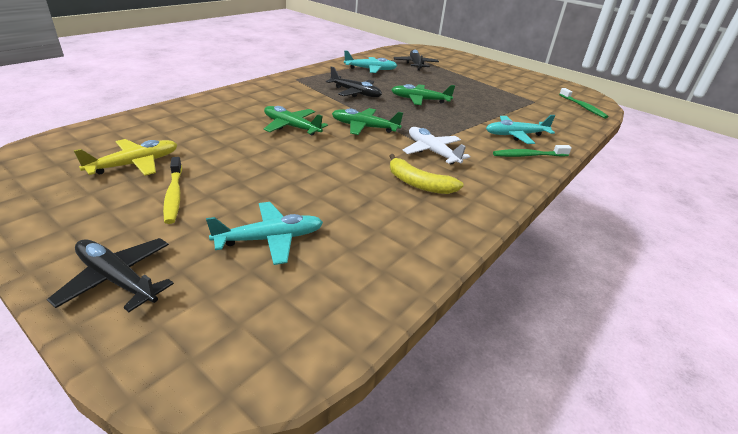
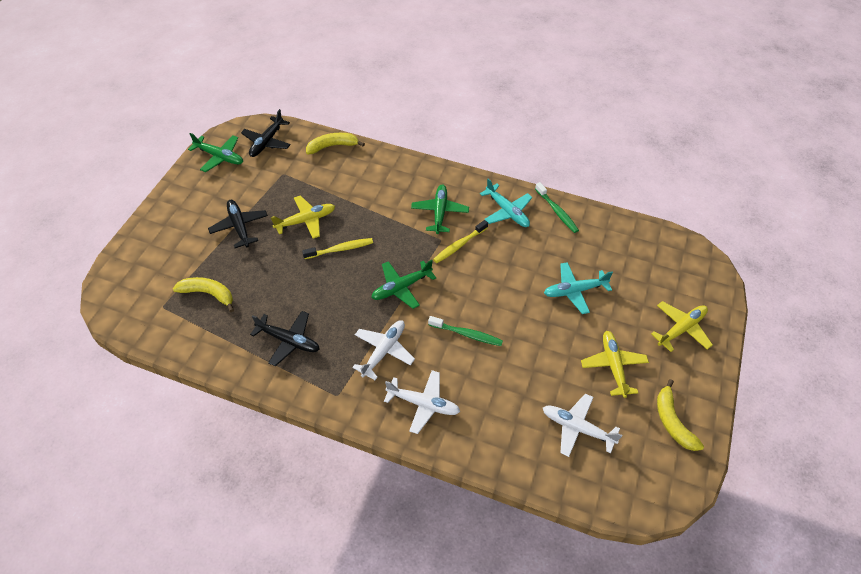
turquoise plane: [206,202,323,265] [344,50,397,73] [486,115,555,144] = 3 -> [480,178,532,227] [544,262,613,314] = 2
white plane: [403,127,470,165] = 1 -> [352,320,415,380] [384,370,460,434] [543,393,622,457] = 3
yellow banana: [390,154,464,194] = 1 -> [173,277,234,312] [306,133,365,154] [657,379,704,451] = 3
yellow plane: [74,139,178,176] = 1 -> [271,195,335,239] [581,331,649,398] [651,301,713,352] = 3
yellow toothbrush: [163,157,182,224] = 1 -> [302,238,373,259] [433,220,488,263] = 2

